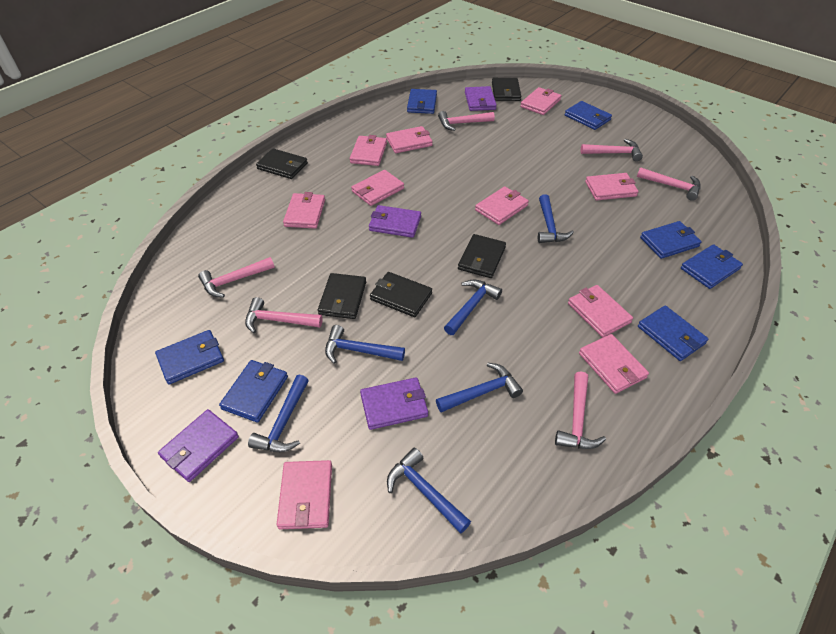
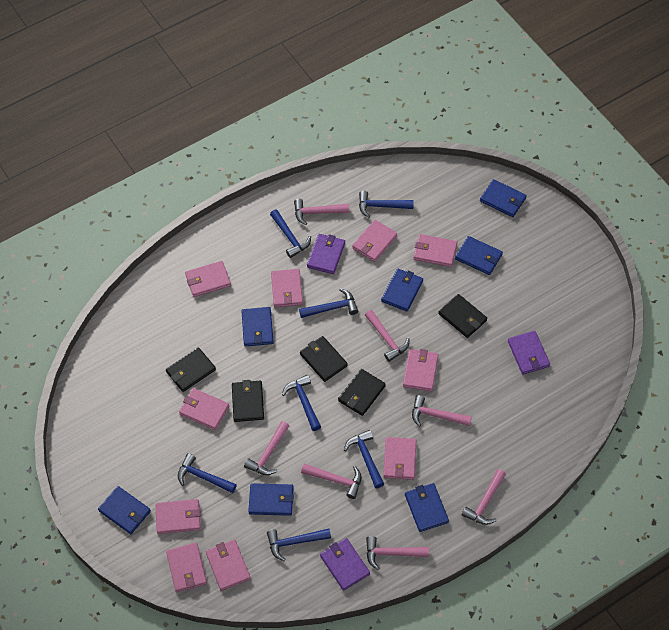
blue hammer: [248,375,309,452] [325,325,405,364] [387,448,471,534] [436,363,523,412] [444,280,502,335] [538,194,574,243] = 6 -> [178,453,237,493] [267,529,331,561] [270,209,311,258] [282,375,321,431] [299,288,358,318] [344,430,384,488] [359,191,414,218] = 7
pink hammer: [198,257,275,298] [245,297,323,333] [438,111,495,131] [555,371,606,449] [581,139,643,161] [637,167,701,201] = 6 -> [244,421,289,475] [294,199,349,225] [301,464,362,499] [365,310,410,362] [366,536,429,570] [412,395,472,427] [462,469,506,525] = 7
purple wallet: [158,409,239,482] [360,377,428,430] [369,205,421,238] [465,86,497,111] = 4 -> [307,234,345,274] [320,538,370,591] [508,331,550,375] = 3

